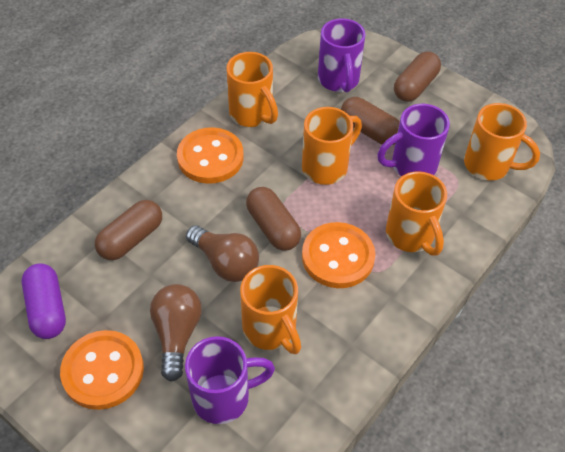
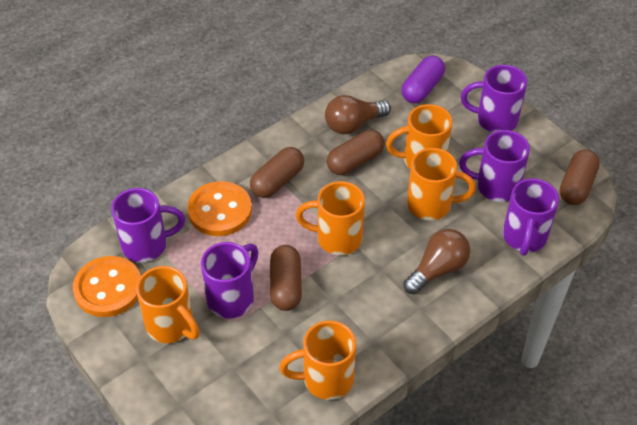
orange button: [60,330,144,410] [177,127,244,184] [302,222,375,288] = 3 -> [73,256,141,317] [187,181,252,236] = 2
purple mug: [185,336,275,424] [318,18,366,92] [377,104,450,177] = 3 -> [111,188,185,262] [201,242,258,318] [459,130,530,202] [461,65,527,133] [503,178,559,256] = 5

